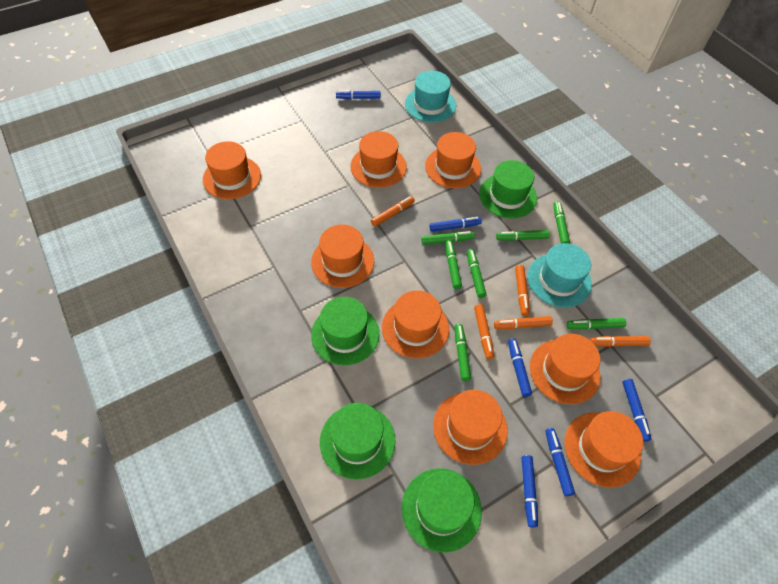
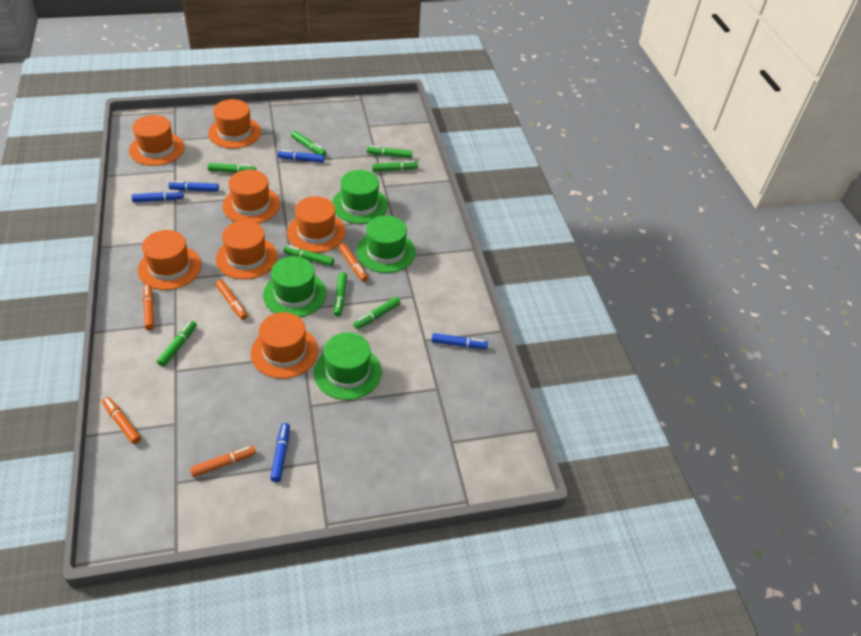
blue marker: [336,90,381,99] [430,217,482,232] [508,338,532,397] [522,455,538,528] [545,428,575,496] [623,379,652,442] = 6 -> [131,191,184,202] [168,181,219,192] [270,423,290,482] [278,150,324,163] [432,333,488,349] = 5
green marker: [421,231,475,245] [445,240,462,289] [455,324,471,381] [467,249,486,298] [496,230,550,241] [553,201,570,244] [567,318,626,330] = 7 -> [157,321,197,367] [208,163,256,173] [283,245,334,266] [291,131,326,156] [334,272,347,316] [353,297,400,329] [367,146,412,158] [372,161,418,172] = 8
orange hat: [203,141,261,199] [311,224,374,288] [350,131,407,188] [382,290,449,358] [425,132,481,188] [433,390,508,465] [530,334,601,404] [565,411,643,487] = 8 -> [129,115,185,166] [138,230,202,290] [208,99,261,148] [216,221,277,280] [222,170,280,224] [251,312,318,379] [287,196,346,253] = 7
turquoise hat: [405,71,456,123] [527,243,592,307] = 2 -> none = 0

